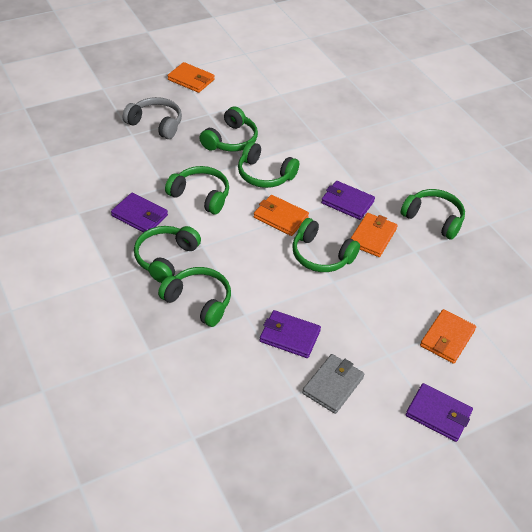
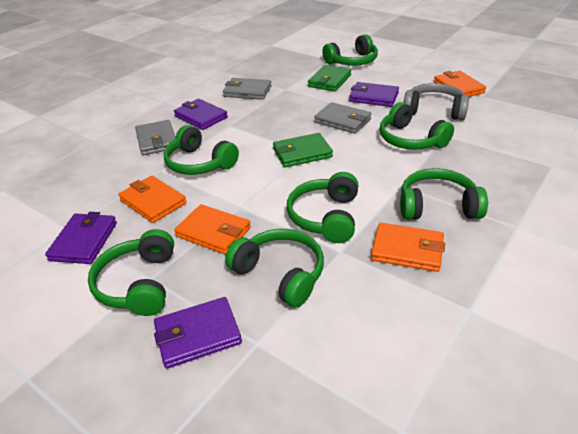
green wallet: none = 0 -> [273,133,333,167] [308,65,351,92] = 2
grey wallet: [302,354,364,414] = 1 -> [135,120,175,155] [223,78,272,100] [314,102,371,134] = 3

